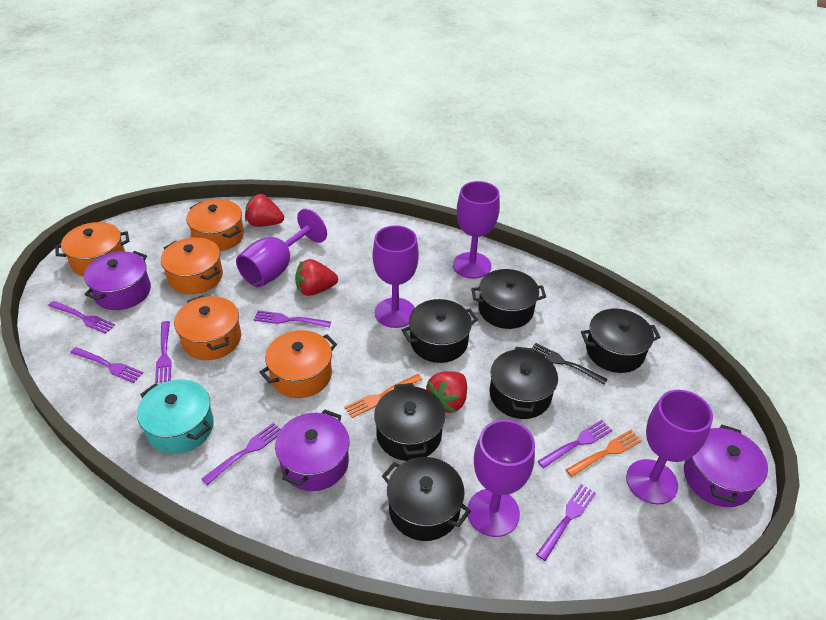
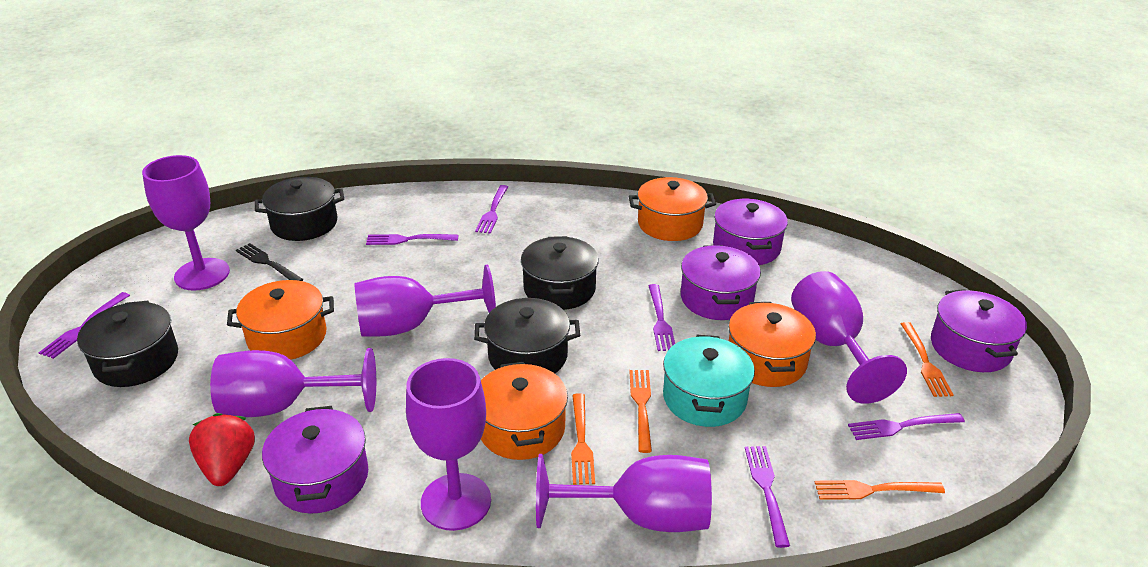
black pot: [374,383,445,461] [382,457,471,541] [402,299,478,363] [471,269,546,329] [490,347,558,419] [581,309,661,373] = 6 -> [77,301,178,387] [255,177,344,241] [474,298,580,373] [521,236,599,310] = 4
orange fork: [344,374,423,418] [565,430,642,477] = 2 -> [571,393,595,485] [629,370,652,453] [815,480,945,500] [901,322,954,397] = 4
orange pot: [55,222,129,277] [161,237,223,294] [174,295,241,360] [186,199,244,251] [260,330,337,398] = 5 -> [227,280,334,360] [481,362,568,460] [629,177,716,241] [728,302,816,387] = 4
purple fork: [48,301,115,334] [70,347,143,383] [155,321,172,383] [202,423,281,485] [254,310,331,327] [536,484,596,561] [538,420,612,468] = 7 -> [38,292,130,359] [366,234,458,245] [475,185,508,234] [649,284,675,351] [745,446,790,548] [848,413,965,440] = 6
purple goblet: [236,209,327,287] [373,225,419,328] [453,181,500,279] [467,420,535,537] [626,390,713,505] = 5 -> [142,155,230,291] [210,348,376,417] [354,265,496,337] [406,358,491,531] [536,454,712,532] [791,271,907,404] = 6
purple pot: [84,251,151,310] [275,409,350,491] [684,425,768,507] = 3 -> [262,406,368,513] [681,245,761,320] [713,199,788,265] [931,289,1027,372] = 4
red strawberry: [245,194,284,227] [295,259,338,296] [426,371,467,413] = 3 -> [189,413,255,486] = 1

